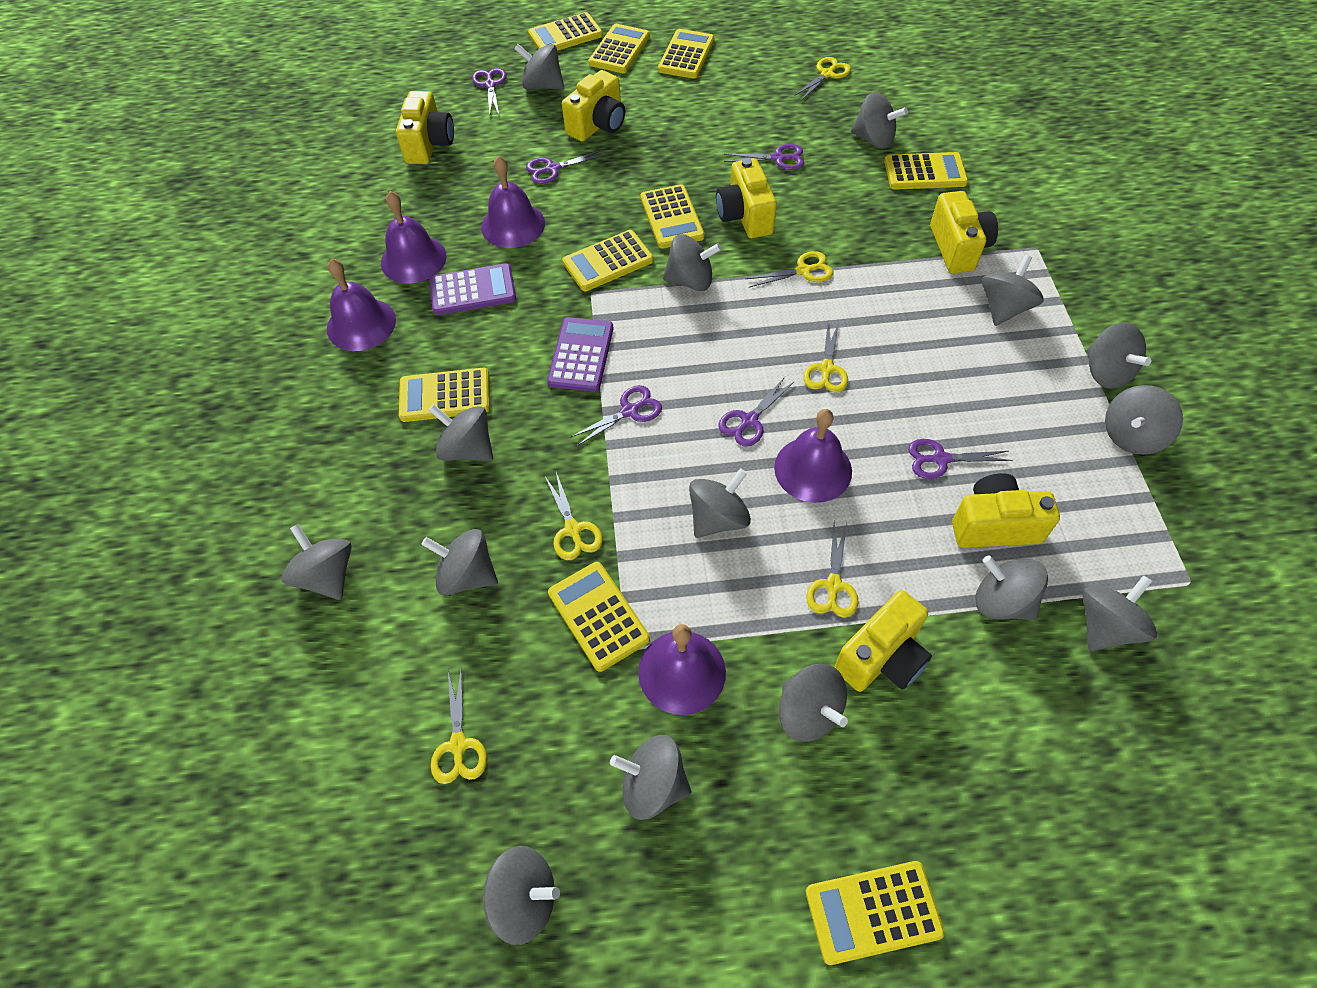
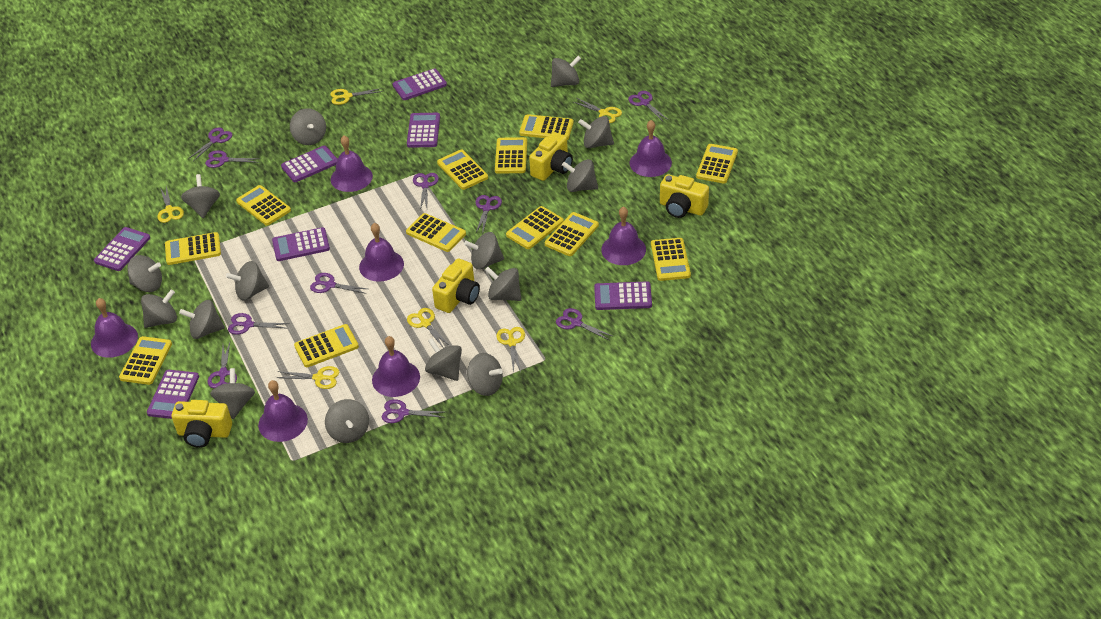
purple bell: [327,258,396,351] [381,191,446,284] [481,156,545,248] [638,624,726,715] [774,409,852,503] = 5 -> [91,298,138,358] [258,380,308,442] [331,135,373,192] [359,223,404,282] [372,336,420,397] [601,206,646,265] [629,120,672,177] = 7
purple calculator: [429,263,516,315] [547,317,614,392] = 2 -> [94,227,150,271] [147,370,199,419] [272,227,330,261] [281,145,337,182] [393,68,447,100] [407,113,440,148] [594,281,652,310] = 7
purple scissors: [472,68,507,114] [526,150,606,184] [570,385,662,446] [718,377,795,447] [724,144,804,170] [908,439,1012,479] = 6 -> [188,127,232,161] [205,150,260,168] [208,343,237,388] [228,313,289,335] [310,273,367,294] [382,399,445,423] [413,173,439,210] [476,195,502,232] [556,308,614,341] [628,91,668,121] = 10
yellow calculator: [399,368,490,422] [528,12,603,51] [548,562,650,672] [562,230,654,291] [588,24,650,73] [640,184,705,249] [658,29,715,79] [806,861,945,965] [884,152,968,190] = 9 -> [119,336,172,385] [165,232,221,265] [236,185,291,226] [294,324,359,367] [406,213,466,252] [437,149,488,190] [495,137,527,174] [506,206,564,249] [519,114,573,140] [545,212,599,256] [651,238,691,281] [696,144,738,184] = 12
yellow camera: [396,91,454,164] [562,70,625,142] [716,158,777,238] [834,590,932,692] [930,191,998,274] [952,473,1060,548] = 6 -> [172,400,232,448] [432,258,480,313] [529,132,573,181] [660,174,709,218] = 4

